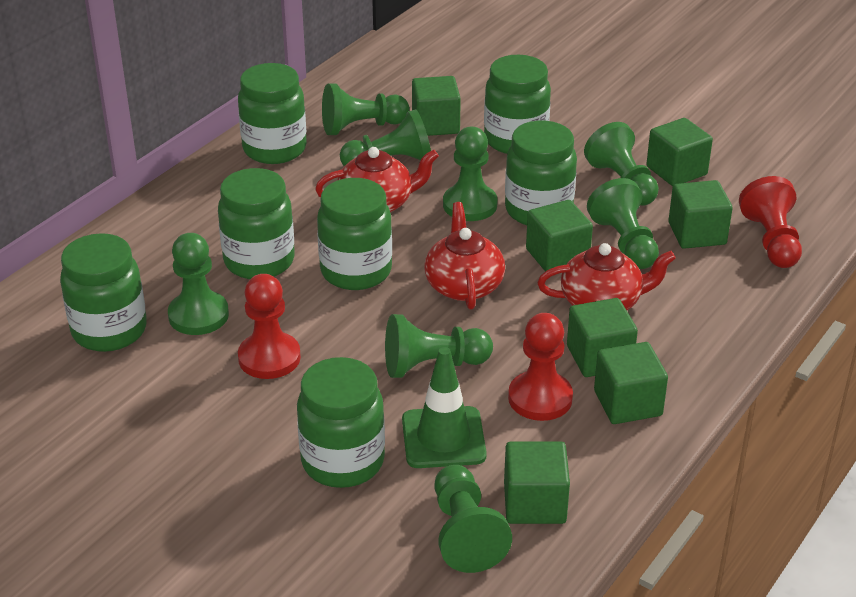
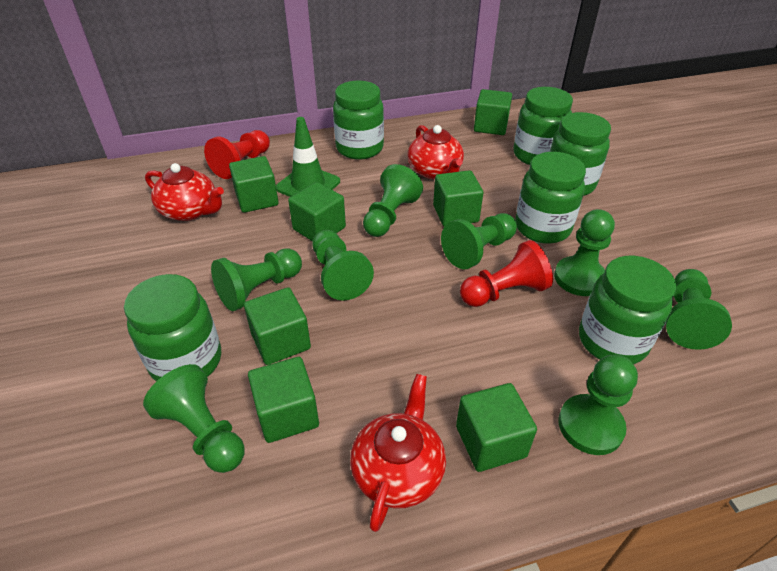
green jar: [60,233,147,352] [218,168,295,279] [238,63,307,164] [297,357,385,488] [317,178,392,290] [484,55,551,154] [505,121,577,225] = 7 -> [124,274,221,381] [333,81,384,160] [513,87,573,165] [515,152,586,244] [550,112,611,196] [579,256,676,364] = 6
red pawn: [238,274,301,379] [508,313,573,421] [739,176,802,268] = 3 -> [204,130,270,179] [460,240,553,307] = 2

